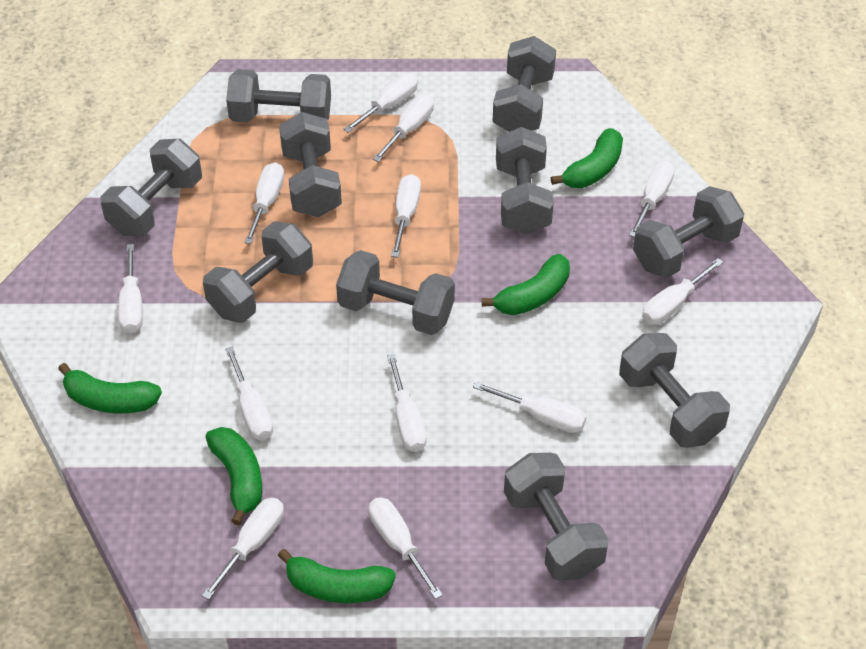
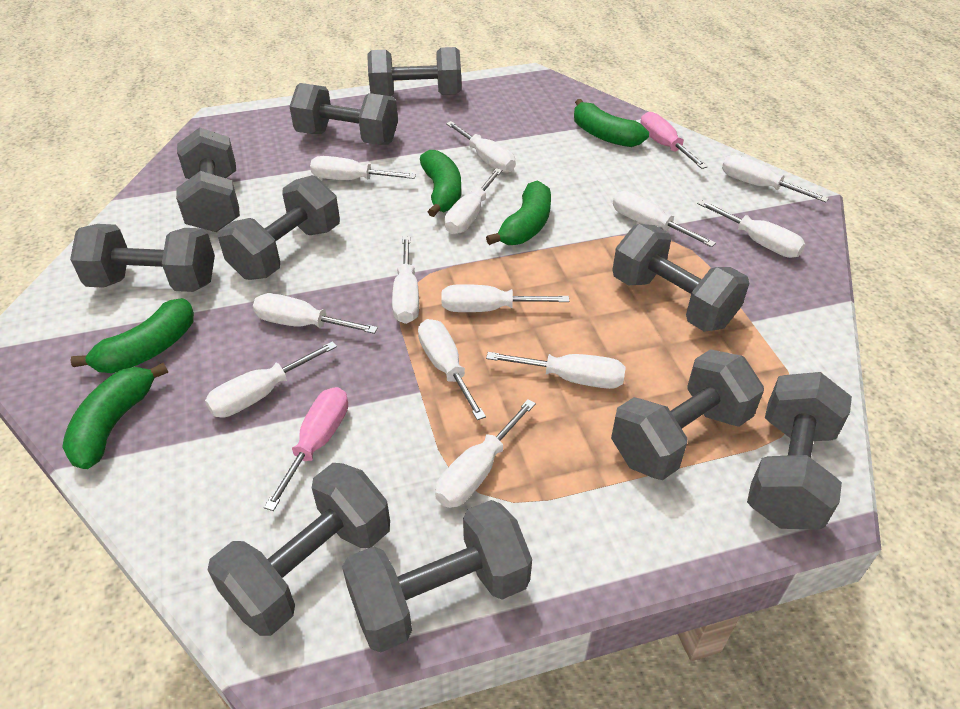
pink screwdriver: none = 0 -> [264,387,348,511] [640,112,708,169] = 2
white screwdriver: [118,244,143,333] [202,498,284,600] [225,347,273,440] [244,162,284,244] [344,73,418,133] [369,497,443,599] [373,94,434,162] [387,354,426,452] [391,174,421,257] [473,382,586,433] [629,161,675,237] [642,258,723,324] = 12 -> [205,341,337,418] [253,293,378,334] [310,156,416,180] [392,236,419,324] [418,319,486,420] [435,399,536,508] [441,284,569,312] [445,168,502,234] [446,121,516,173] [486,352,625,389] [613,191,716,247] [697,200,805,258] [722,155,829,202] = 13

